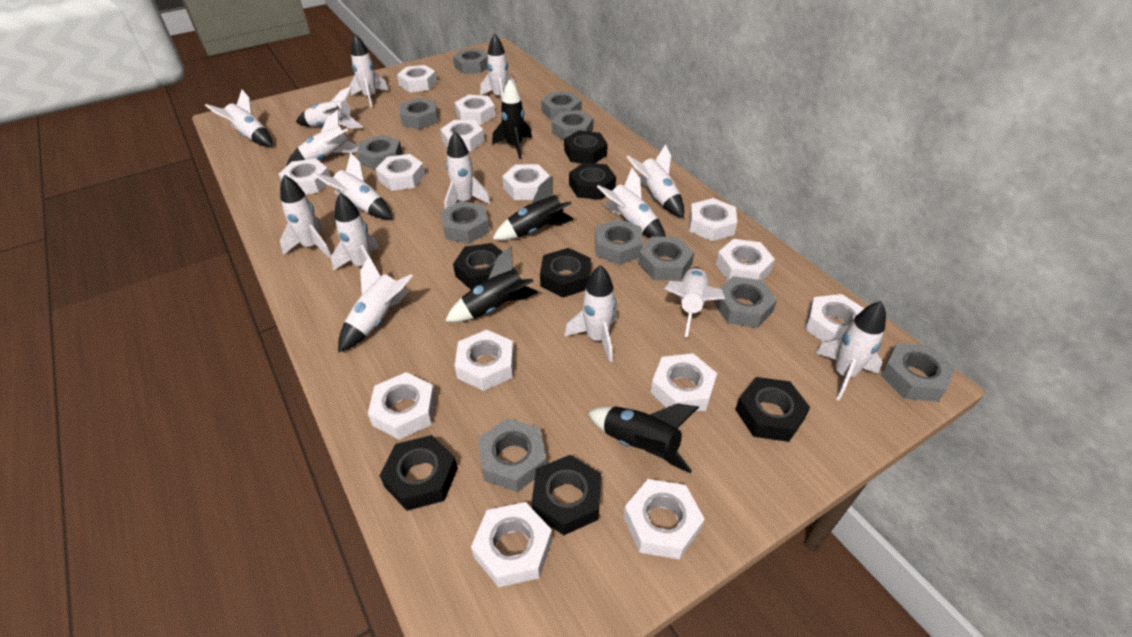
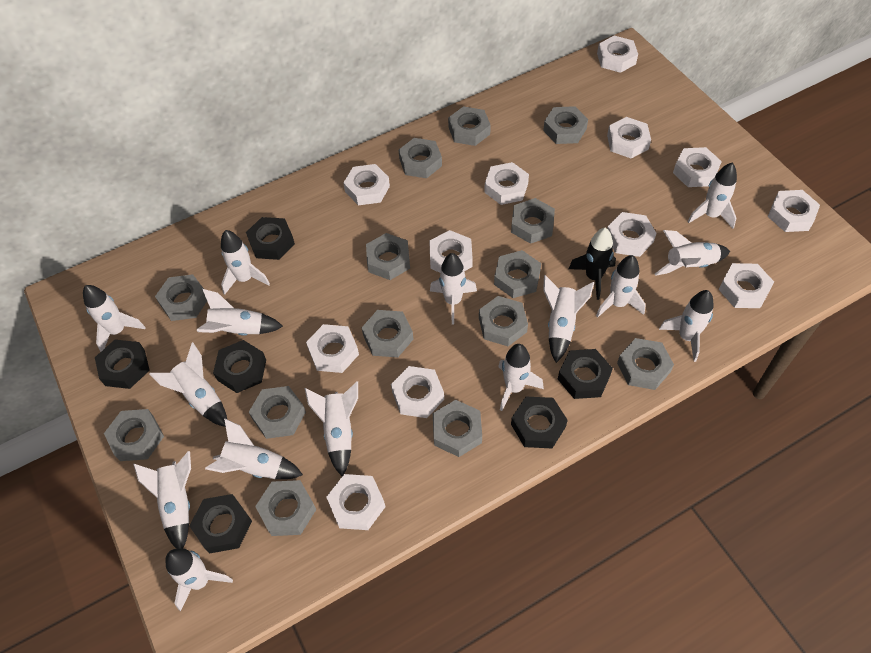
black nut: [380,435,458,511] [453,243,503,290] [531,455,601,535] [540,248,591,297] [564,130,608,163] [569,162,616,200] [735,377,810,442] = 7 -> [95,340,150,389] [189,494,252,554] [213,340,266,393] [246,217,295,260] [511,397,568,448] [558,349,613,399] = 6
black rocket: [445,246,539,322] [492,80,532,159] [493,176,574,240] [588,403,699,473] = 4 -> [569,228,616,300] = 1
grey nut: [356,135,402,170] [400,98,438,129] [440,201,490,244] [453,49,488,74] [479,418,546,492] [541,92,582,120] [552,110,593,141] [595,219,643,265] [638,237,694,280] [714,276,777,328] [880,343,956,402] = 11 -> [104,409,164,461] [155,274,207,321] [249,386,306,439] [255,480,316,536] [361,310,413,358] [366,233,410,280] [399,138,442,178] [433,400,482,457] [448,106,491,146] [479,296,528,346] [494,250,541,298] [511,198,555,244] [543,106,588,144] [617,338,674,390] = 14
white nut: [278,158,330,194] [368,372,436,440] [376,154,425,191] [397,65,437,92] [440,120,485,151] [455,95,495,125] [455,330,514,391] [471,502,552,587] [502,164,550,200] [624,479,705,560] [651,353,717,412] [689,198,737,241] [716,239,775,280] [805,294,865,342] = 14 -> [306,324,359,373] [326,474,385,530] [343,164,390,205] [391,366,444,418] [429,230,473,273] [484,162,529,205] [597,36,638,73] [607,117,651,158] [607,212,657,257] [673,147,722,187] [719,263,774,308] [768,190,820,232] = 12

